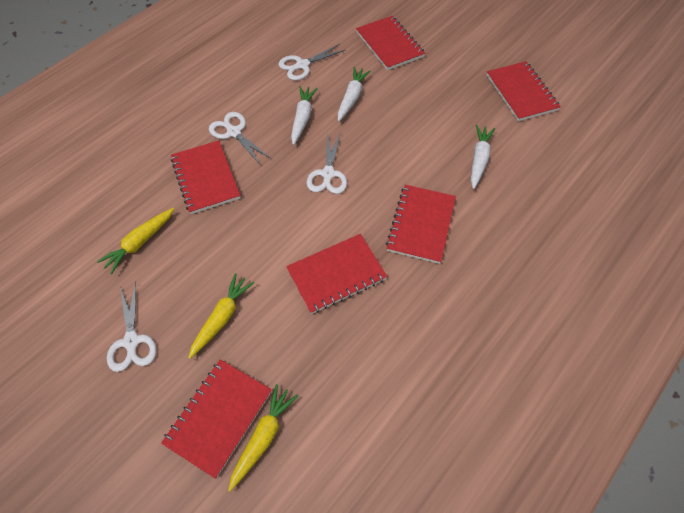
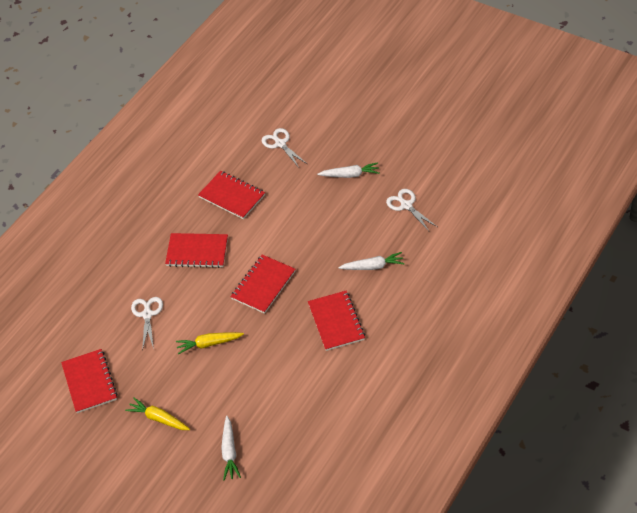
red notebook: [161,359,272,479] [171,140,240,214] [286,234,387,314] [356,16,425,70] [386,185,456,264] [486,61,561,121] = 6 -> [61,349,117,413] [165,233,228,268] [198,171,265,219] [230,255,295,314] [308,291,365,351] = 5
white scissors: [107,282,156,372] [209,112,270,164] [278,44,345,80] [306,132,347,194] = 4 -> [131,297,163,351] [262,128,307,168] [386,189,437,232] = 3
yellow carrot: [97,208,174,274] [188,273,254,359] [228,384,298,491] = 3 -> [125,397,190,430] [176,332,244,354] = 2

